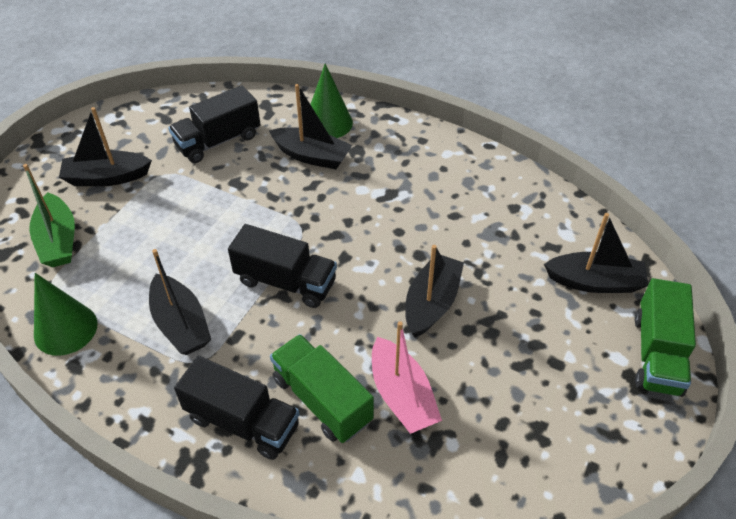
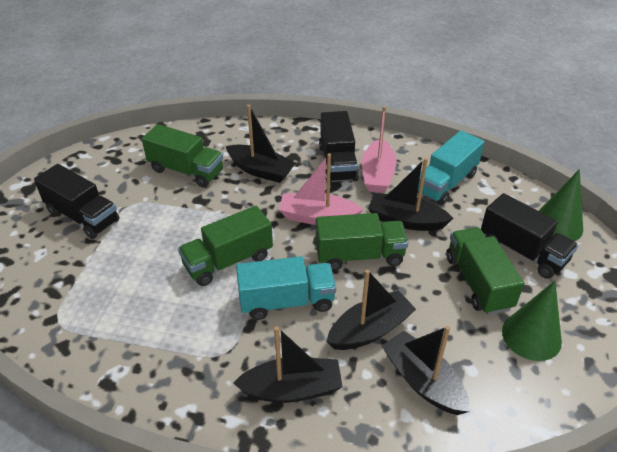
green boat: [23,164,75,267] = 1 -> none = 0
green truck: [270,334,374,443] [635,278,696,397] = 2 -> [142,124,223,188] [178,206,273,286] [316,213,408,270] [446,227,524,315] = 4
pink boat: [372,321,442,434] = 1 -> [279,153,364,225] [362,106,396,193] = 2
turquoise truck: none = 0 -> [236,256,336,320] [417,130,484,205] = 2

